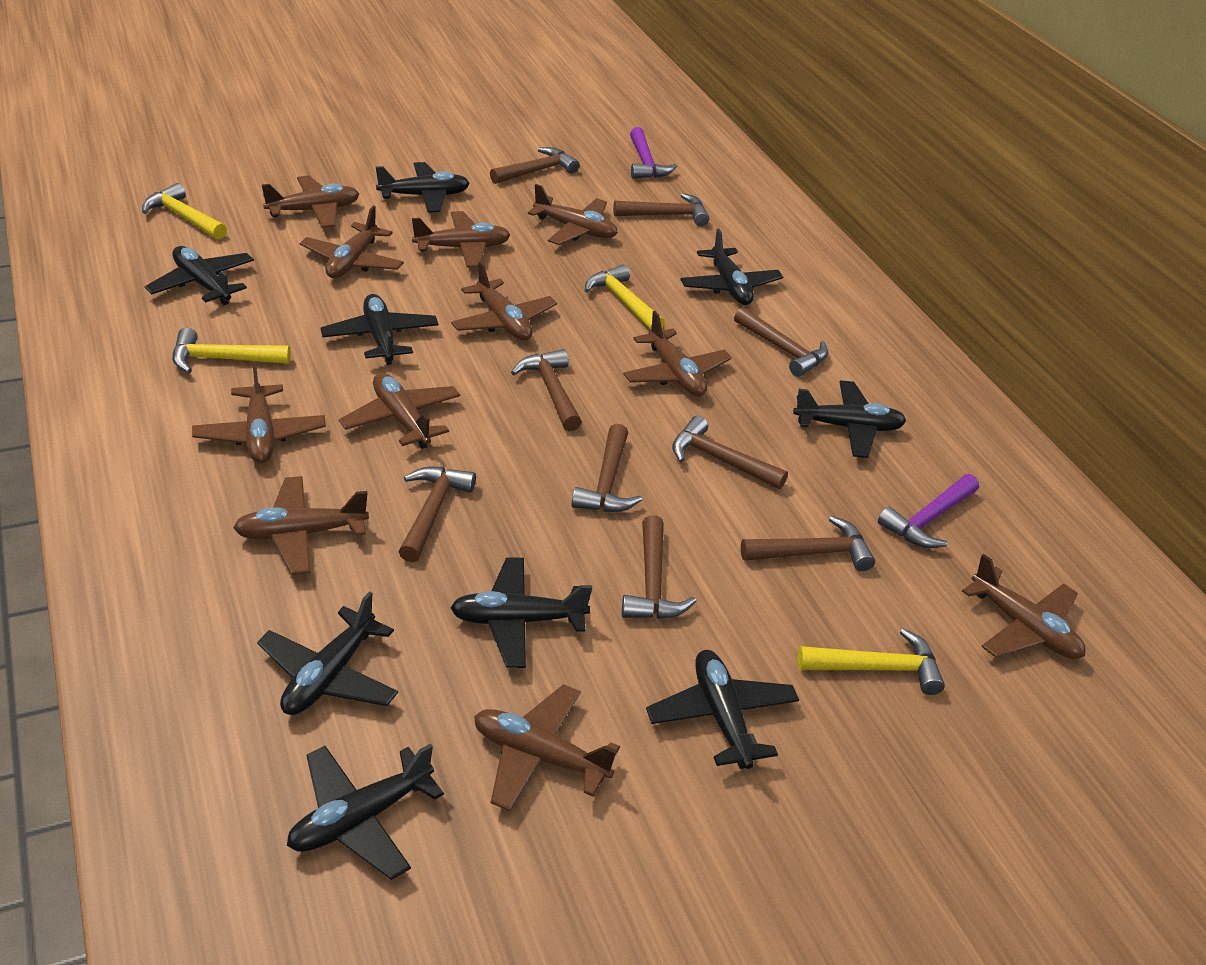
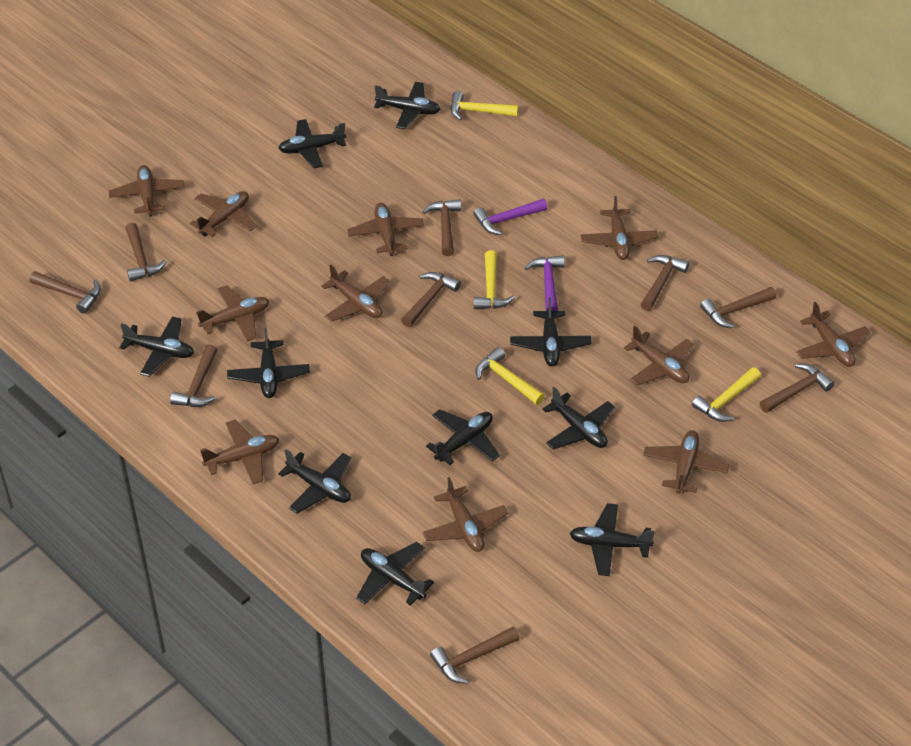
black plane: [145,246,254,305] [257,591,398,715] [287,743,444,880] [320,294,439,365] [376,162,470,213] [450,557,592,668] [646,650,799,769] [680,229,783,305] [793,381,906,458] = 9 -> [119,316,194,377] [227,327,310,398] [278,119,346,168] [278,449,351,514] [356,542,434,606] [374,82,441,129] [426,409,500,465] [510,297,592,367] [542,387,615,450] [569,503,655,576] = 10

